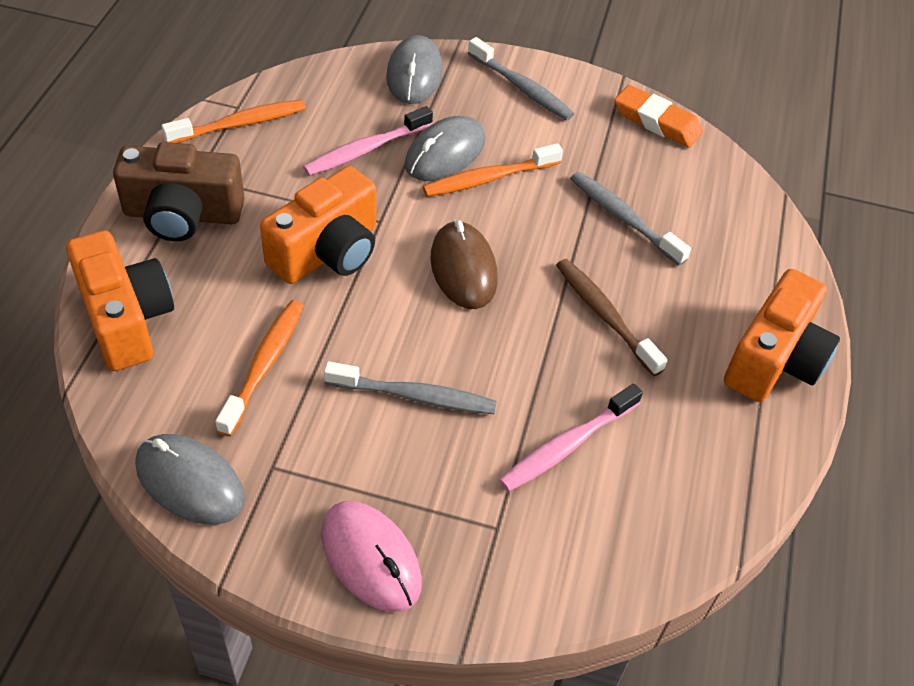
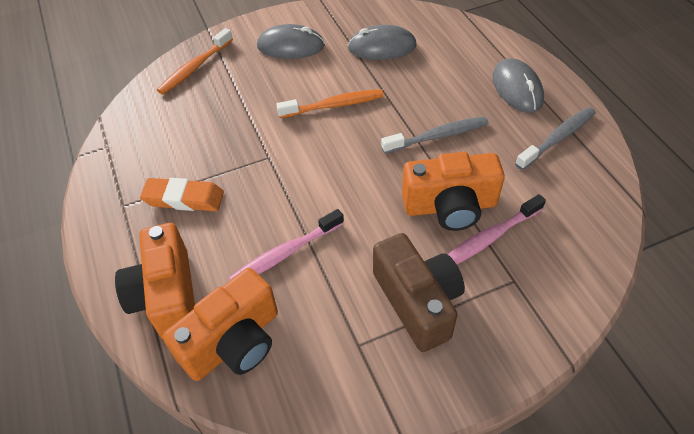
brown mouse: [430,220,497,309] = 1 -> none = 0
brown toothbrush: [556,259,668,377] = 1 -> none = 0
grey toothbrush: [324,361,497,414] [468,37,574,120] [570,172,691,266] = 3 -> [381,116,488,154] [515,107,596,170] = 2
orange toothbrush: [161,100,306,143] [215,300,304,437] [423,143,563,197] = 3 -> [157,28,233,95] [276,89,384,118] = 2
pink mouse: [321,501,422,612] = 1 -> none = 0

